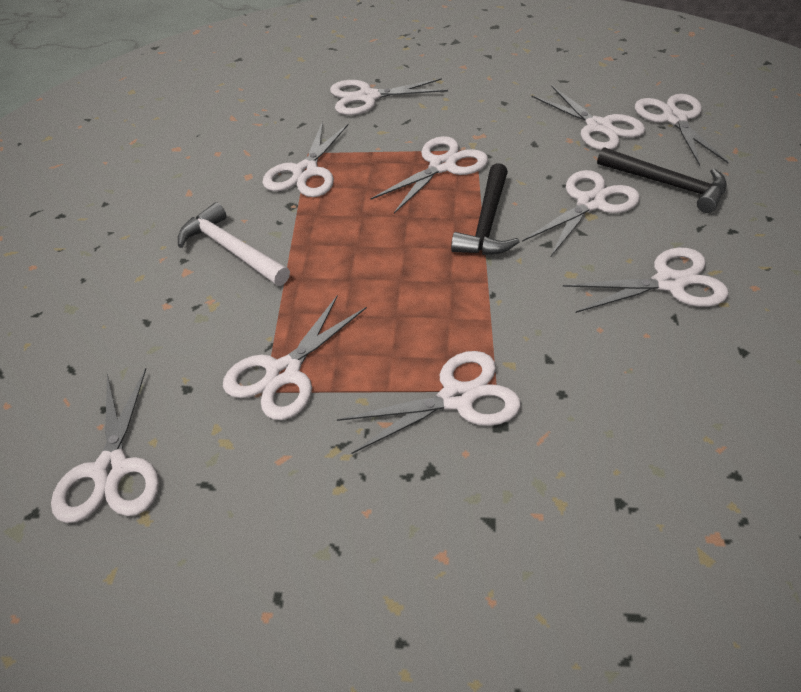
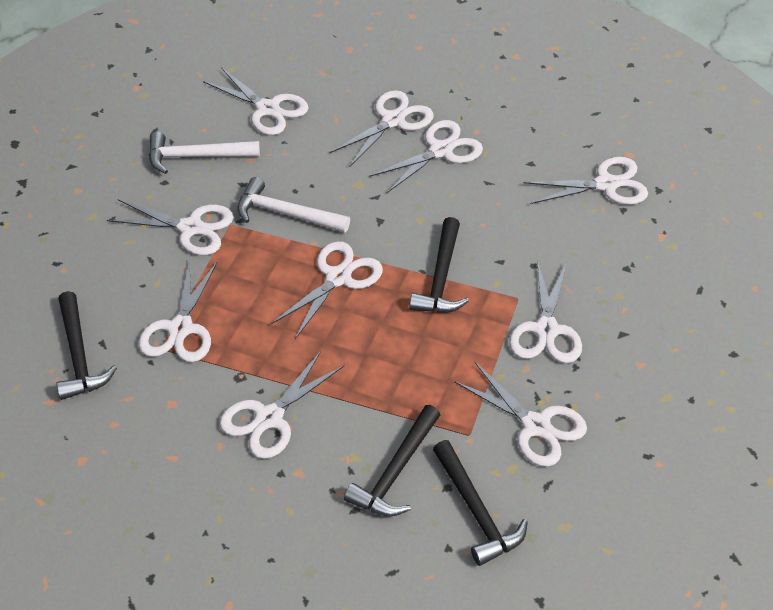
black hammer: [451,163,520,255] [597,147,727,213] = 2 -> [56,291,117,400] [344,405,440,517] [409,217,469,313] [433,440,528,566] = 4
white hammer: [178,203,290,286] = 1 -> [149,132,260,174] [237,177,350,233] = 2

